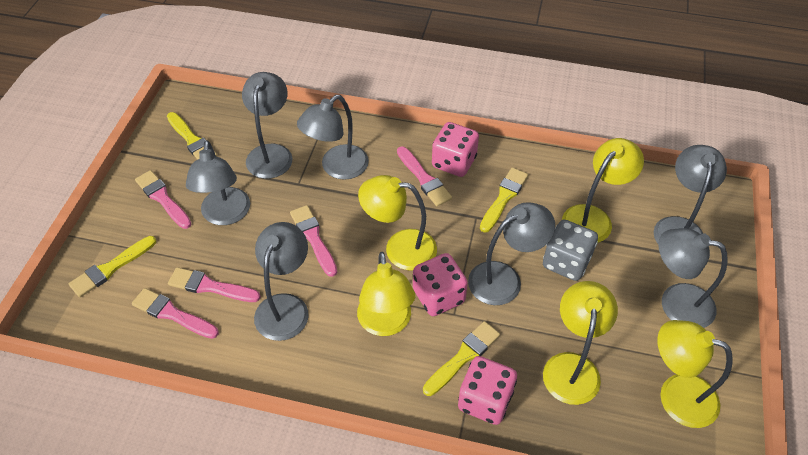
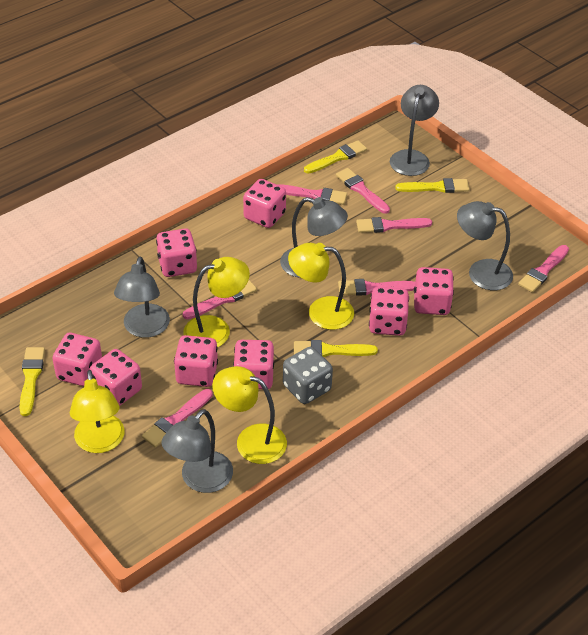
grey lamp: [186,140,250,225] [242,72,292,179] [254,222,309,341] [297,95,369,180] [468,202,555,305] [654,145,727,244] [658,228,728,328] = 7 -> [114,256,170,338] [161,409,233,493] [280,197,348,278] [390,85,439,176] [457,201,513,290] = 5
pink brush: [132,288,219,339] [135,170,191,229] [168,267,261,302] [290,205,337,277] [397,146,452,206] = 5 -> [142,389,213,447] [183,280,257,319] [277,184,347,205] [336,168,390,214] [338,279,415,296] [356,217,432,233] [518,245,569,293] = 7
pink dice: [413,253,468,316] [432,122,479,177] [458,356,517,425] = 3 -> [52,333,102,386] [90,349,142,406] [156,229,197,277] [174,335,218,387] [233,340,274,389] [243,179,286,228] [369,287,409,336] [414,267,454,315] = 8
yellow lamp: [357,252,415,336] [358,175,437,270] [543,281,618,405] [562,138,644,243] [657,320,733,428] = 5 -> [70,370,125,453] [183,257,250,347] [212,366,287,464] [288,243,354,330] = 4

